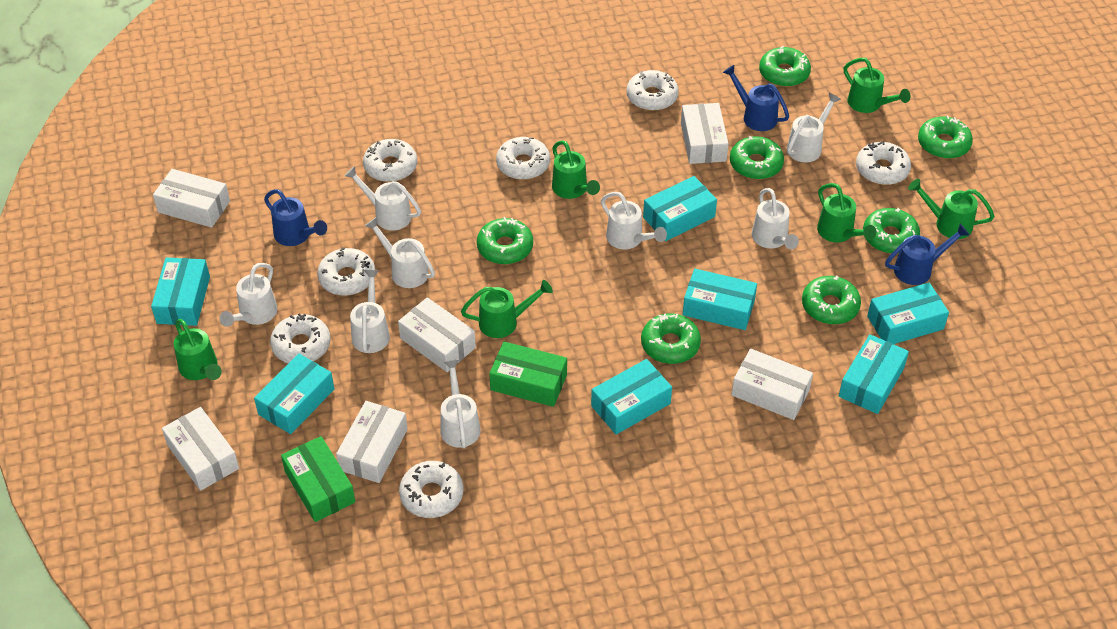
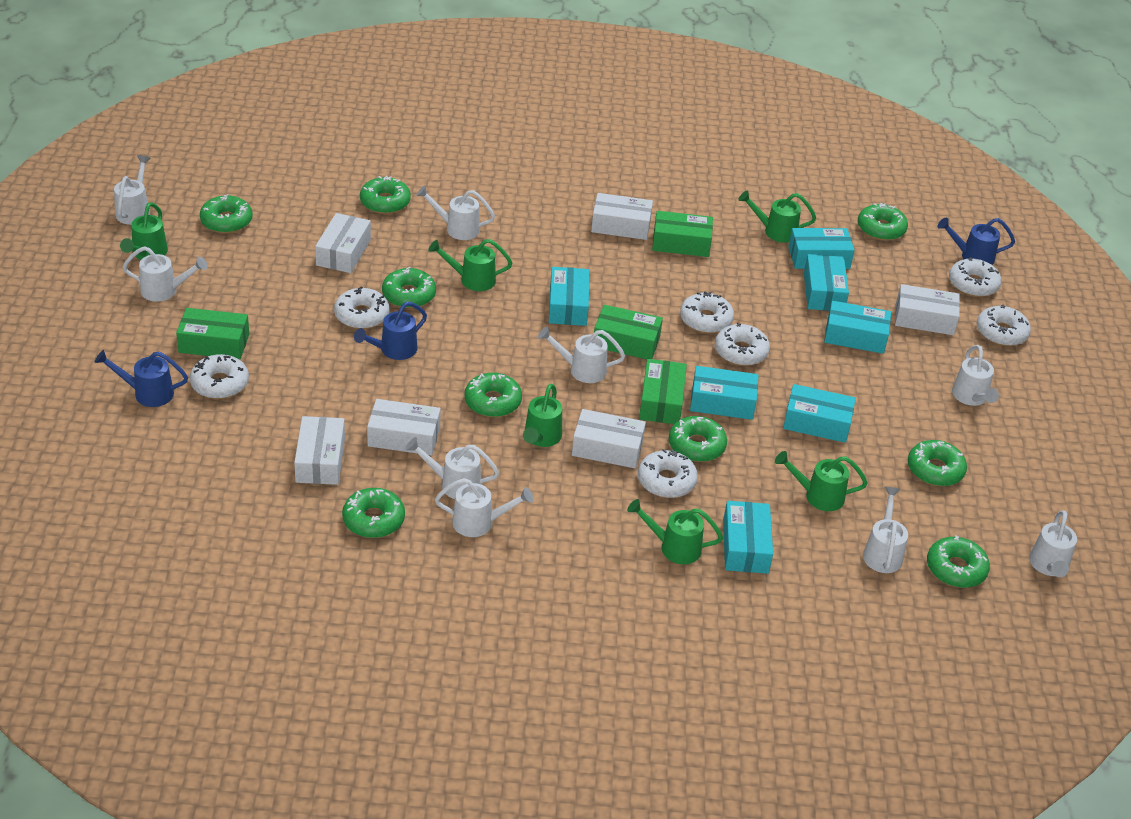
green box: [281,436,355,522] [489,342,567,407] = 2 -> [176,308,249,359] [594,305,663,359] [639,359,687,424] [652,211,713,257] = 4
green donut: [477,217,533,264] [641,313,701,364] [730,136,784,179] [759,46,811,87] [802,275,861,324] [863,208,920,254] [918,115,973,159] = 7 -> [200,194,253,233] [342,488,405,538] [360,176,411,214] [382,267,436,308] [464,373,522,417] [669,416,727,462] [858,203,908,241] [908,440,967,486] [927,535,990,588] = 9
white watering can: [219,263,278,327] [344,166,421,231] [350,270,390,353] [365,217,435,288] [440,359,480,448] [601,192,667,249] [752,188,799,249] [787,93,841,162] = 8 -> [114,155,151,225] [123,246,208,302] [405,437,499,499] [416,186,495,240] [435,478,533,537] [538,327,625,383] [863,487,908,573] [952,345,999,406] [1029,510,1077,577] = 9

